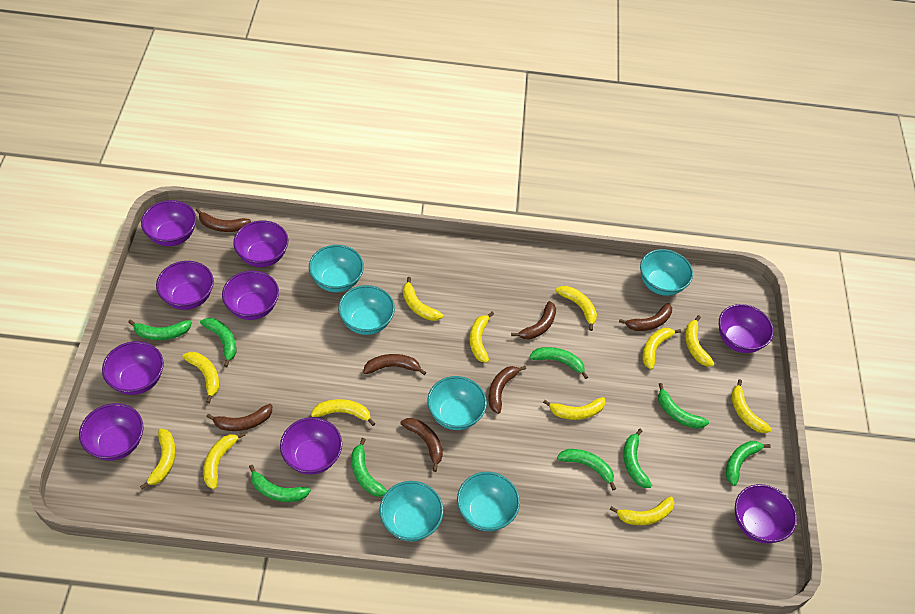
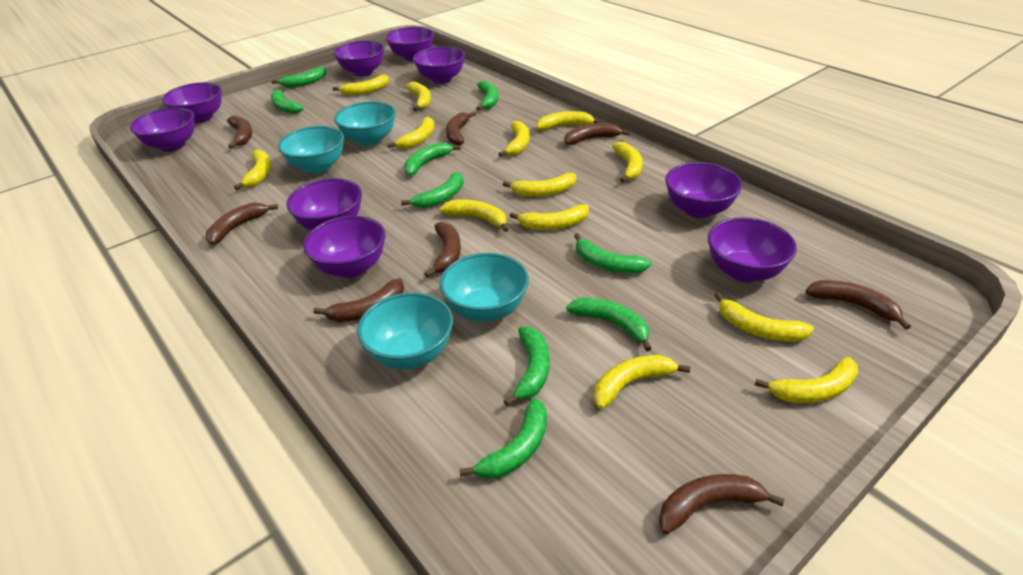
brown banana: [196,208,251,232] [206,404,272,431] [363,354,426,375] [400,418,443,472] [489,366,526,414] [511,301,556,340] [619,303,672,331] = 7 -> [206,203,278,245] [227,116,252,149] [313,278,404,322] [425,222,461,277] [446,112,476,145] [564,123,630,145] [659,474,785,534] [806,280,911,330] = 8
turquoise bowl: [309,245,364,292] [338,285,395,335] [379,481,443,541] [427,376,487,430] [457,472,520,531] [640,249,693,296] = 6 -> [278,126,344,174] [334,101,396,146] [357,292,453,369] [440,253,529,322] = 4
yellow banana: [140,429,176,490] [182,352,219,403] [203,432,246,490] [311,399,376,426] [403,277,443,321] [470,312,494,363] [543,397,605,420] [556,286,597,331] [610,496,675,525] [642,328,681,370] [685,315,715,366] [731,379,772,433] = 12 -> [234,150,271,190] [333,75,389,96] [387,117,434,149] [406,82,431,111] [440,199,509,232] [499,121,529,157] [503,173,576,197] [510,204,589,230] [536,111,602,130] [594,355,691,409] [612,142,643,182] [715,292,814,342] [755,357,858,403] = 13

